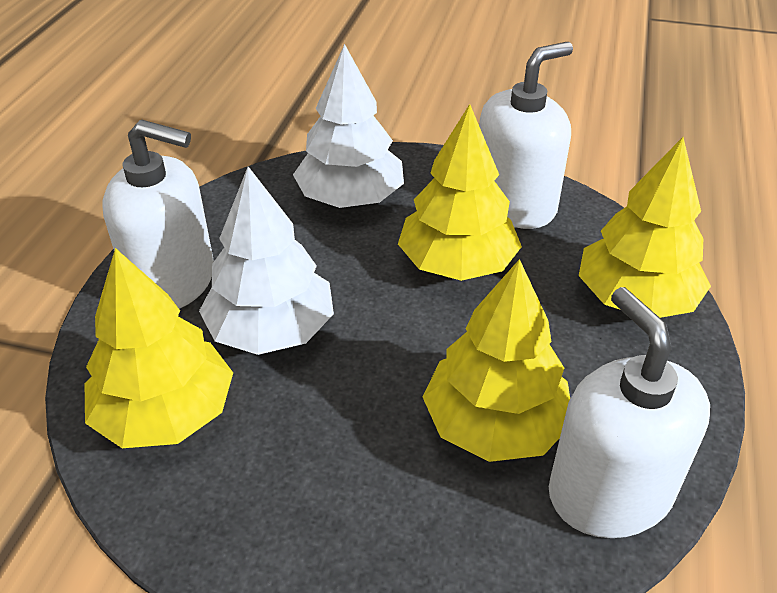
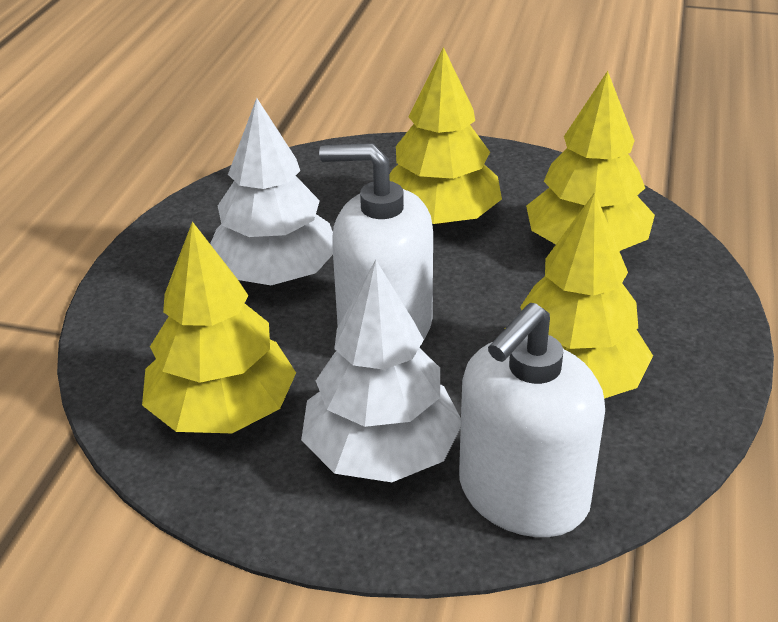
white soap dispenser: [102,119,214,309] [479,42,573,229] [549,287,710,538] = 3 -> [319,143,433,340] [459,303,605,537] = 2

